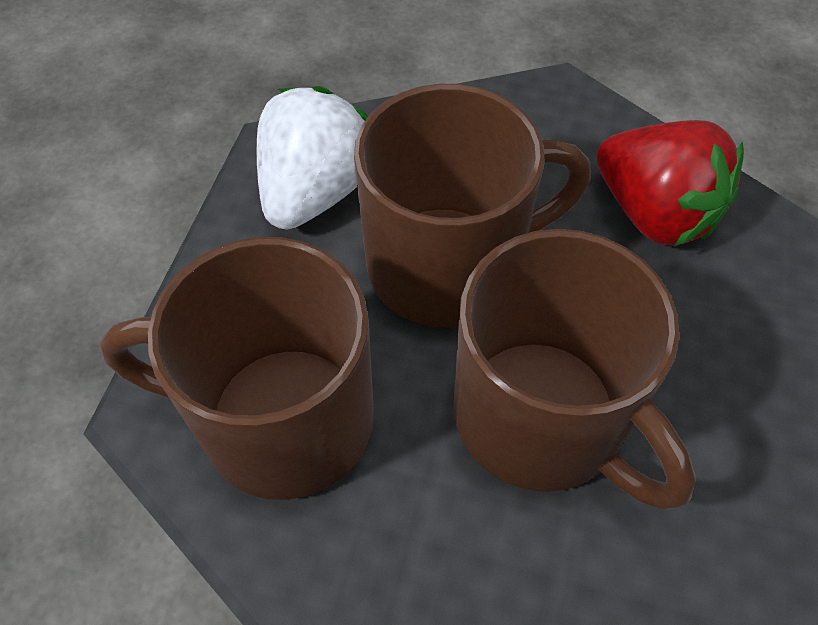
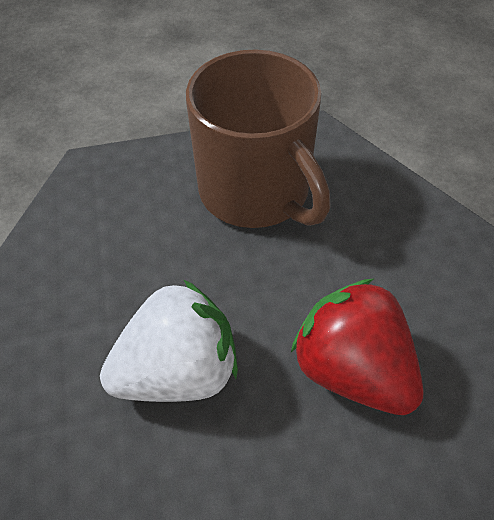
brown mug: [100,237,374,500] [354,84,591,328] [453,229,696,510] = 3 -> [186,49,331,228] = 1

